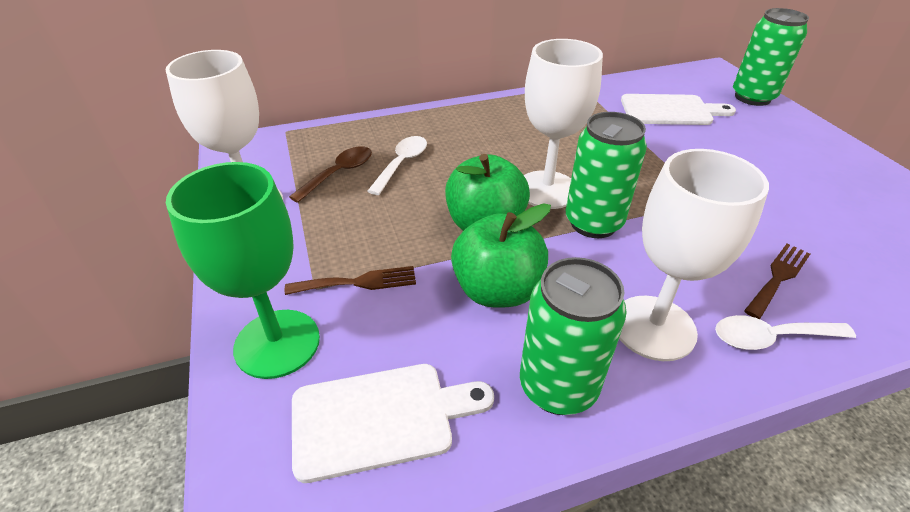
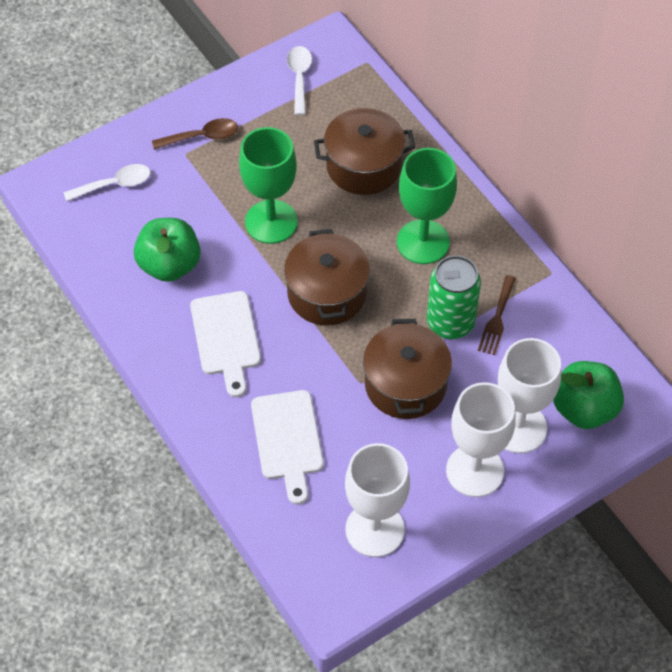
brown fork: [285,266,416,295] [744,244,810,319] = 2 -> [478,275,516,355] = 1
brown pot: none = 0 -> [284,229,370,325] [314,108,415,195] [363,319,452,419] = 3
green can: [520,257,627,415] [566,112,647,238] [733,8,809,106] = 3 -> [427,255,481,339] = 1
green goblet: [166,162,320,379] = 1 -> [239,127,298,244] [397,148,457,264] = 2

